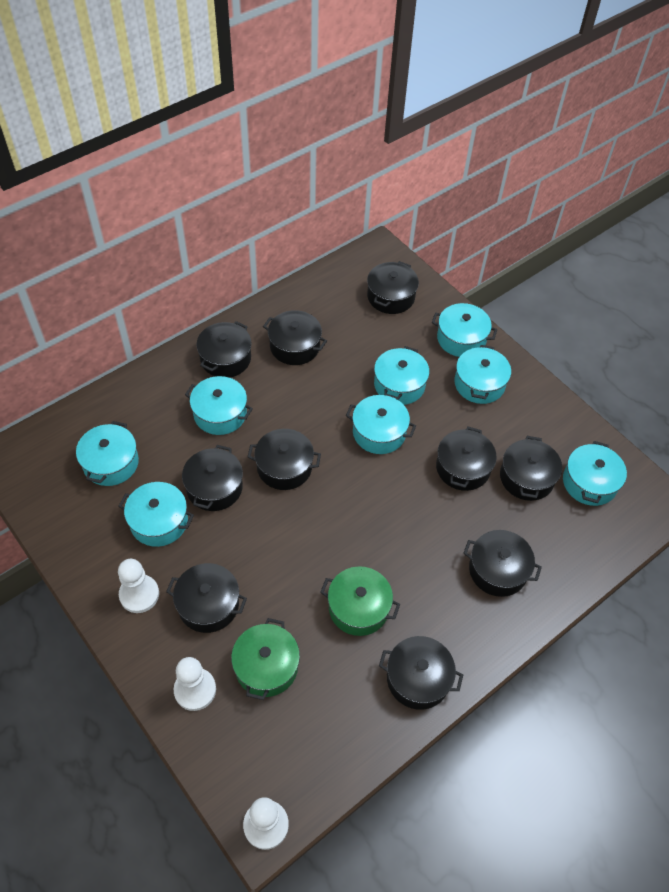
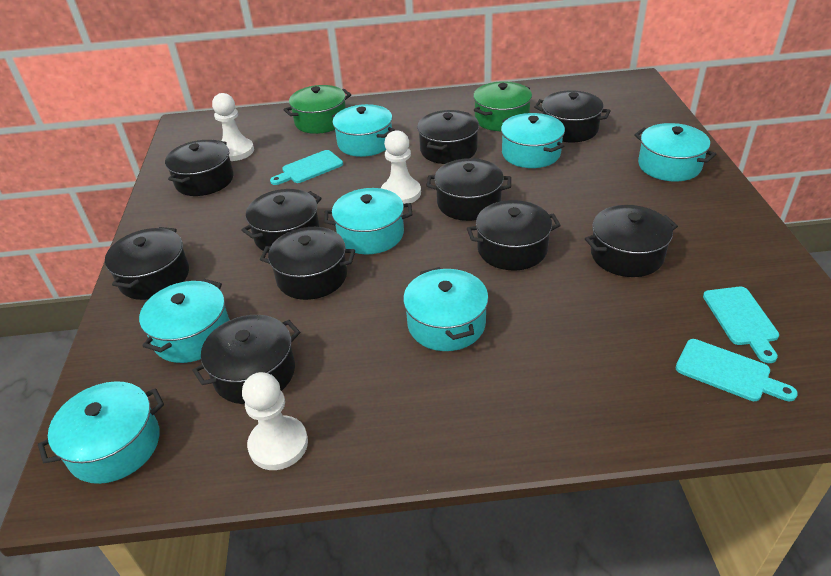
turquoise cutting board: none = 0 -> [270,150,343,185] [676,339,798,401] [703,287,779,363] = 3
turquoise pot: [76,421,139,486] [118,482,194,547] [185,376,253,435] [346,395,416,454] [374,346,429,405] [432,303,497,357] [454,345,511,404] [563,441,627,506] = 8 -> [38,381,164,484] [139,279,230,363] [324,188,412,254] [332,104,395,157] [403,267,489,351] [501,113,565,168] [634,123,716,181] = 7

